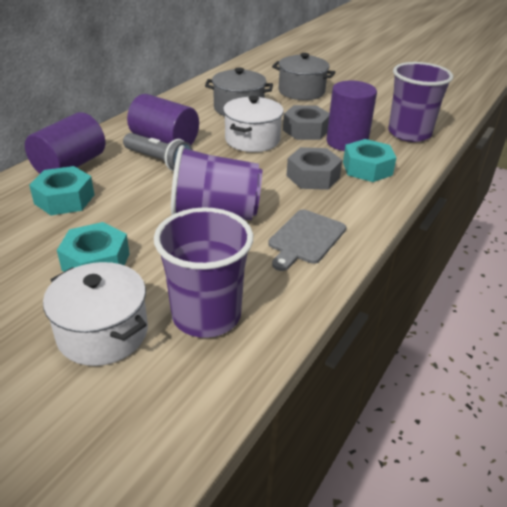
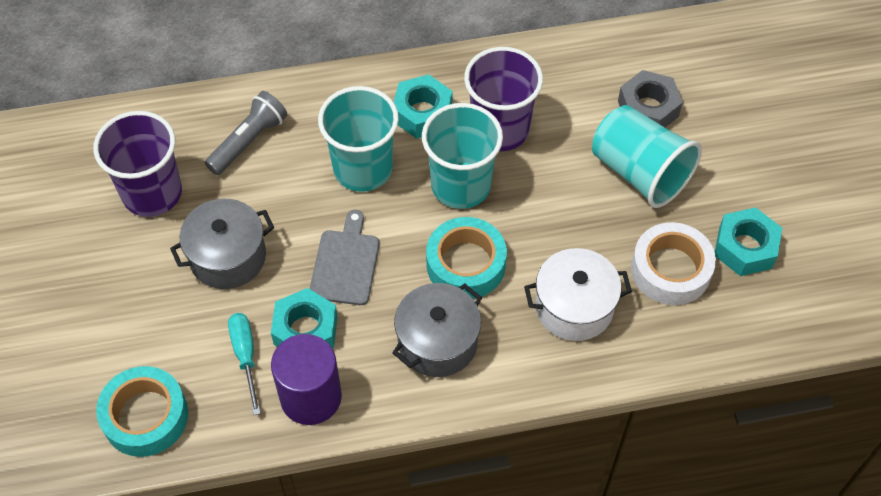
grey nut: [283,105,329,140] [286,147,342,190] = 2 -> [618,70,683,127] = 1
purple cup: [154,207,253,338] [171,145,262,220] [388,62,453,142] = 3 -> [93,111,182,217] [464,47,543,151] = 2
purple cylinder: [25,112,105,174] [127,94,199,145] [326,81,377,151] = 3 -> [271,334,342,425] = 1
turquoise cup: none = 0 -> [318,86,399,192] [422,103,503,209] [592,105,702,208] = 3
turquoise screwdriver: none = 0 -> [228,313,261,415] = 1
turquoise tape: none = 0 -> [96,366,188,457] [426,217,507,299] = 2
white pot: [43,262,148,366] [223,96,284,152] = 2 -> [524,248,632,341] = 1
white tape: none = 0 -> [631,222,716,305] = 1

